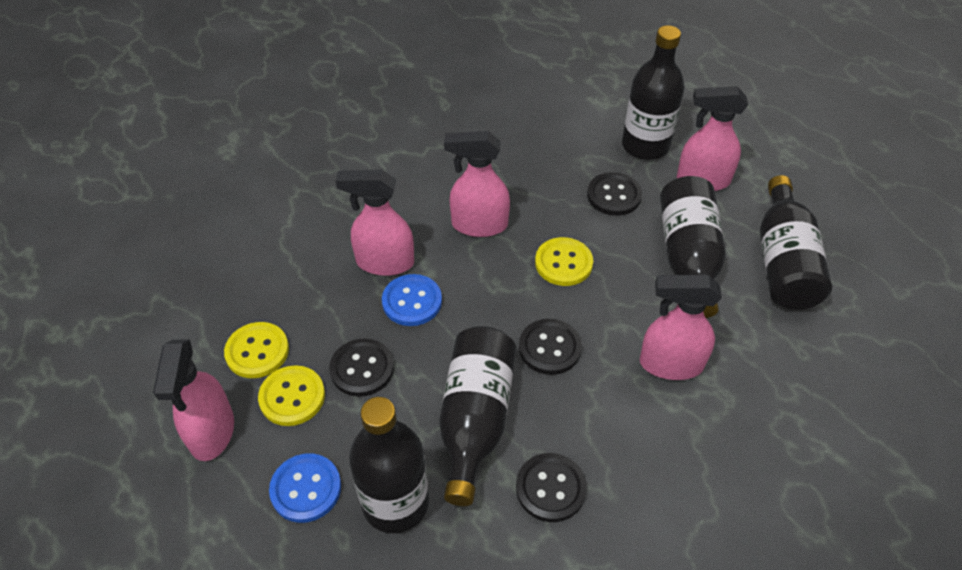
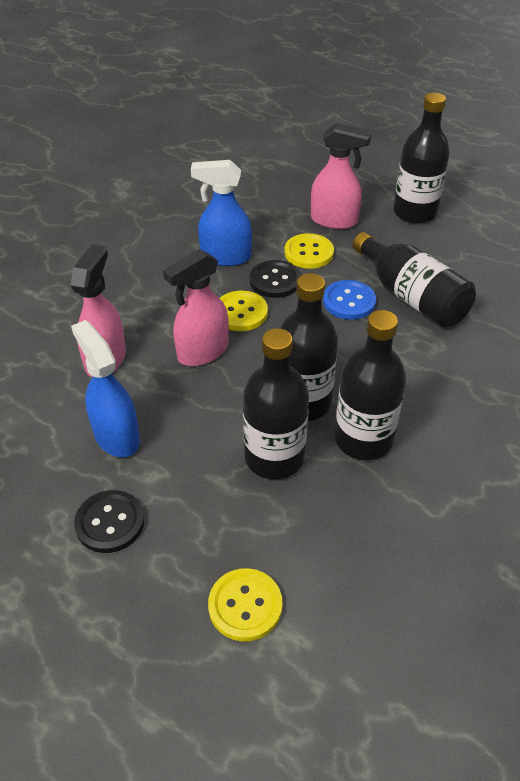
black button: [329,339,394,397] [516,453,587,522] [519,319,582,375] [587,172,642,216] = 4 -> [74,490,144,553] [250,260,301,298] = 2
blue button: [269,453,341,523] [382,274,442,326] = 2 -> [323,280,376,320] = 1
blue spray bottle: none = 0 -> [71,320,140,457] [191,160,252,266] = 2
pink spray bottle: [153,340,234,461] [336,170,414,276] [444,131,510,237] [640,275,722,380] [677,86,748,191] = 5 -> [71,244,126,377] [163,249,229,366] [311,123,372,229] = 3

